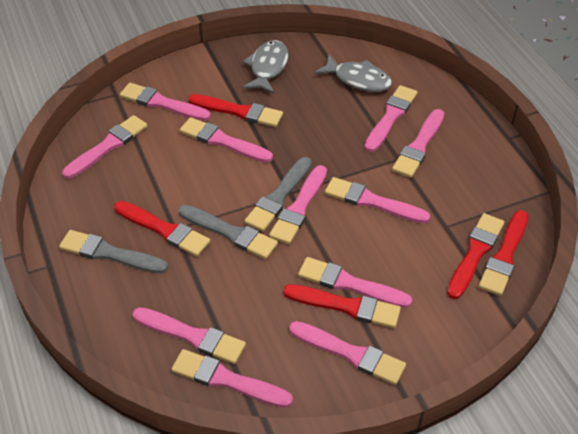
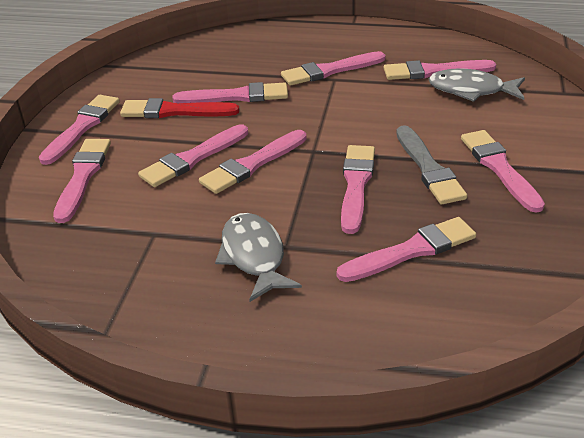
grey brush: [59,230,168,274] [178,205,278,259] [244,157,312,231] = 3 -> [396,125,467,204] = 1
pink brush: [62,115,148,179] [120,83,211,121] [133,307,246,364] [171,349,293,408] [180,117,273,163] [269,165,327,244] [289,321,406,385] [298,257,412,308] [325,177,430,223] [365,85,418,152] [392,109,444,178] = 11 -> [39,95,120,165] [53,139,111,223] [138,124,248,187] [172,82,288,103] [199,130,307,194] [281,51,385,86] [337,217,476,282] [341,145,375,234] [384,60,496,80] [461,130,545,213] = 10
red brush: [114,201,210,256] [188,94,283,127] [283,284,401,328] [447,213,504,299] [478,210,528,296] = 5 -> [120,98,239,118] = 1

